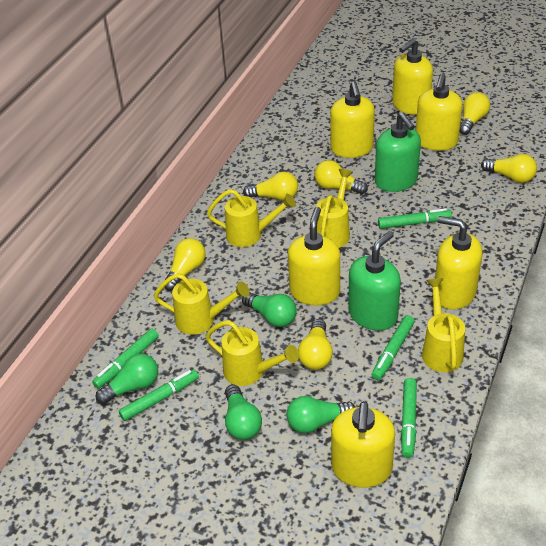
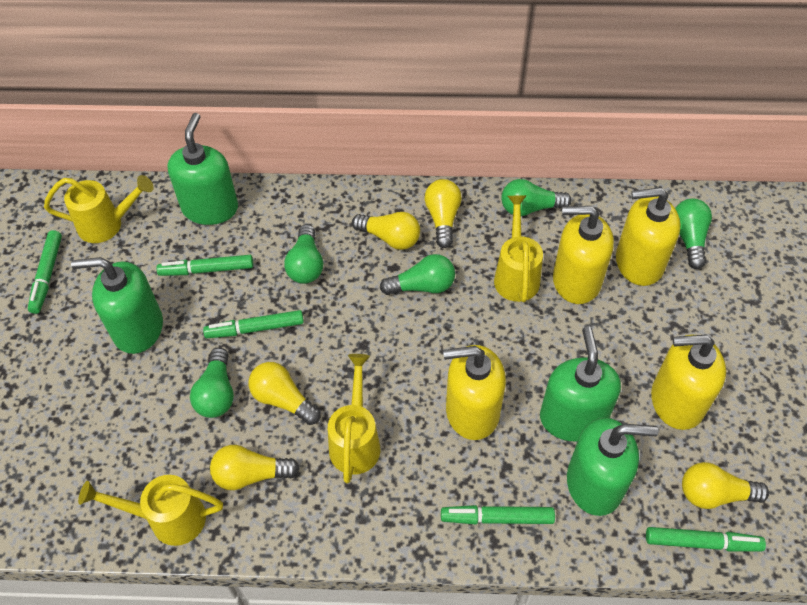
green light bulb: [96,354,158,404] [225,384,262,440] [242,292,297,327] [286,396,355,433] = 4 -> [190,347,234,418] [284,224,323,284] [380,254,455,295] [501,179,571,216] [675,199,712,269] = 5
green soap dispenser: [348,231,401,331] [375,113,421,192] = 2 -> [71,257,163,354] [167,113,238,225] [540,326,621,442] [567,418,658,516] = 4
yellow light bulb: [164,238,206,291] [243,172,298,201] [298,319,333,370] [315,160,368,195] [460,92,490,135] [481,154,537,183] = 6 -> [210,445,300,490] [249,362,321,425] [352,212,420,250] [425,179,462,248] [682,462,769,509] = 5
yellow soap dispenser: [288,207,340,305] [330,81,375,158] [331,401,395,488] [392,38,433,115] [416,74,462,151] [435,216,482,310] = 6 -> [443,345,506,440] [553,206,614,304] [616,187,681,286] [651,335,726,430] = 4
yellow watering can: [154,273,249,335] [205,320,299,386] [207,189,296,247] [316,169,353,248] [422,278,465,372] = 5 -> [44,175,154,243] [78,475,223,546] [328,354,380,483] [494,195,543,302] = 4

